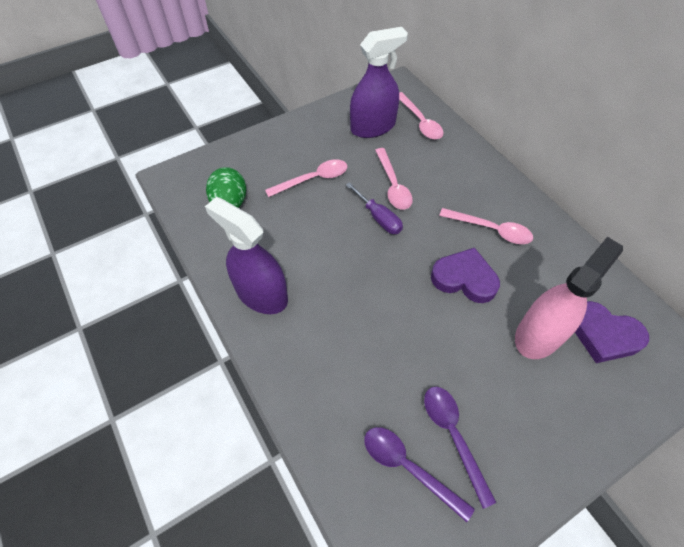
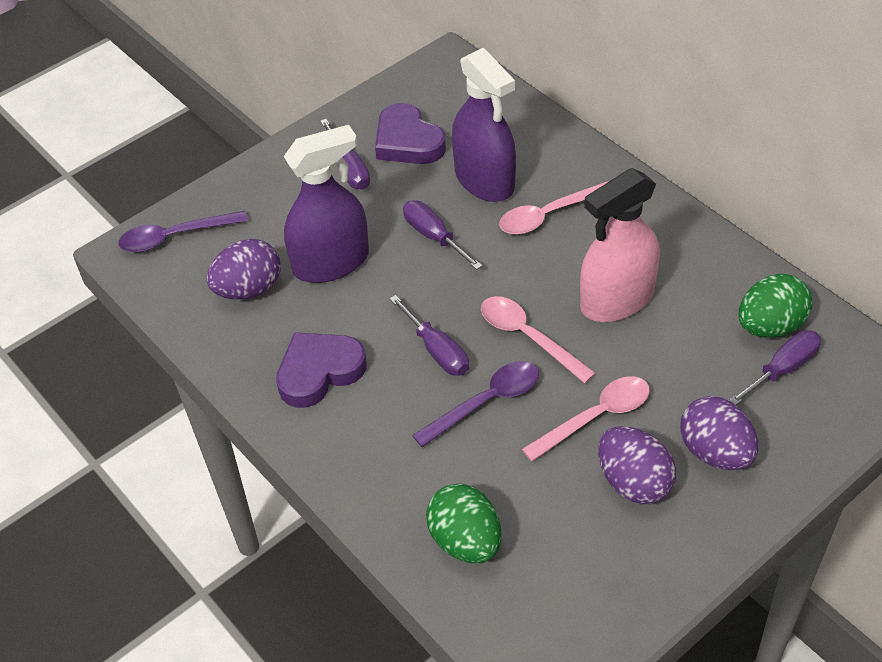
green egg: [206,167,246,208] = 1 -> [426,484,502,563] [739,274,812,338] = 2
pink spoon: [265,159,348,197] [375,148,413,209] [399,92,443,140] [439,208,533,244] = 4 -> [481,296,596,383] [499,181,609,235] [522,376,650,462] = 3
purple egg: none = 0 -> [207,239,281,299] [598,426,676,504] [680,396,758,470] = 3
purple screwdriver: [346,182,403,234] = 1 -> [320,119,370,190] [389,295,469,376] [403,200,483,270] [729,330,821,405] = 4

